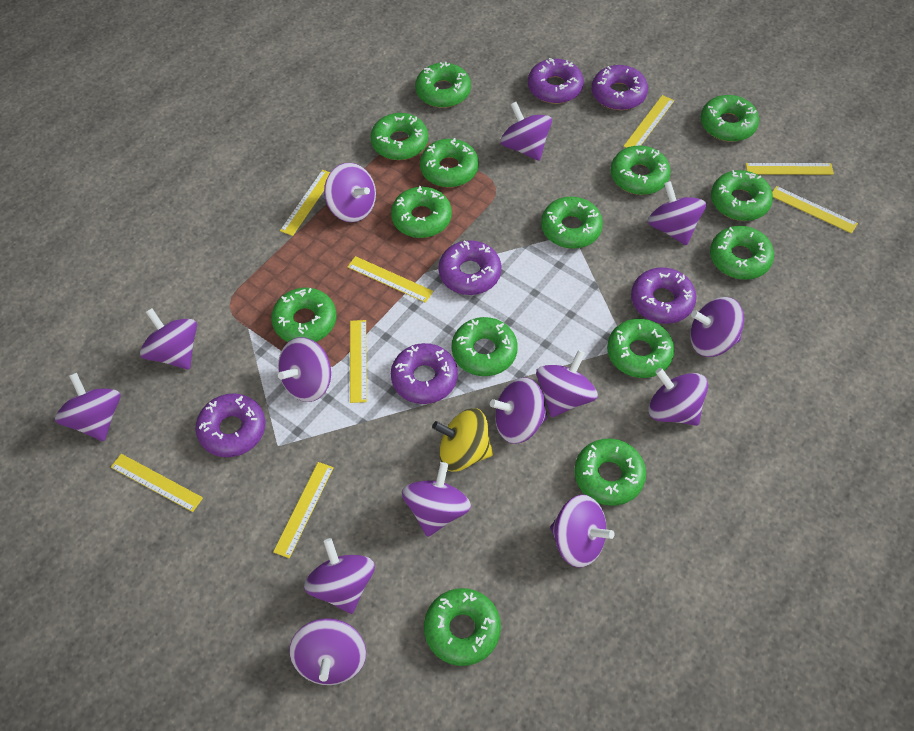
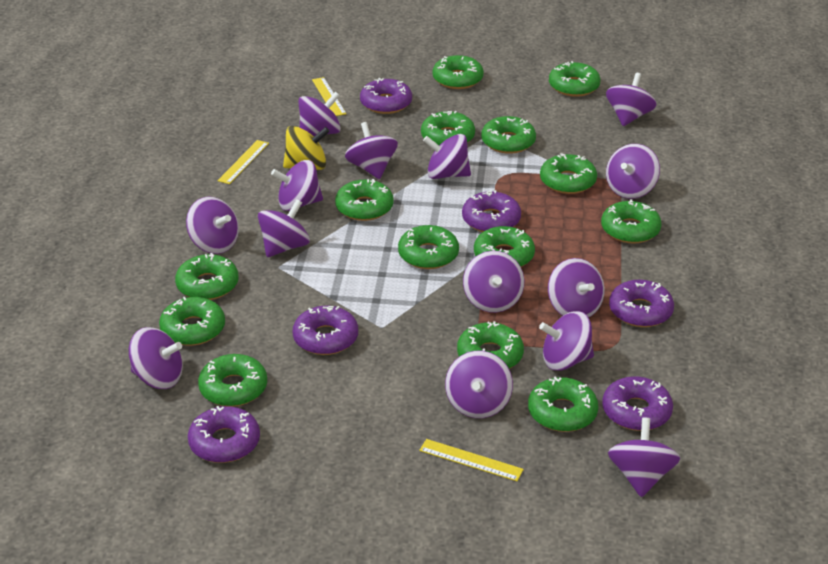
yellow ruler: [111,454,203,512] [273,462,334,558] [280,170,330,236] [347,256,433,303] [350,320,367,403] [623,95,675,148] [746,163,834,175] [772,186,858,234] = 8 -> [217,140,269,184] [312,77,347,116] [419,439,524,481] = 3

